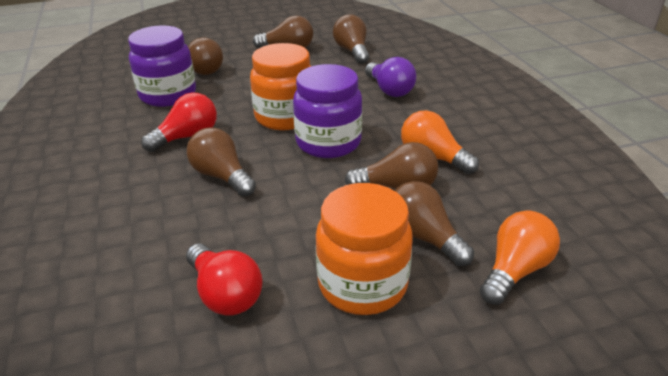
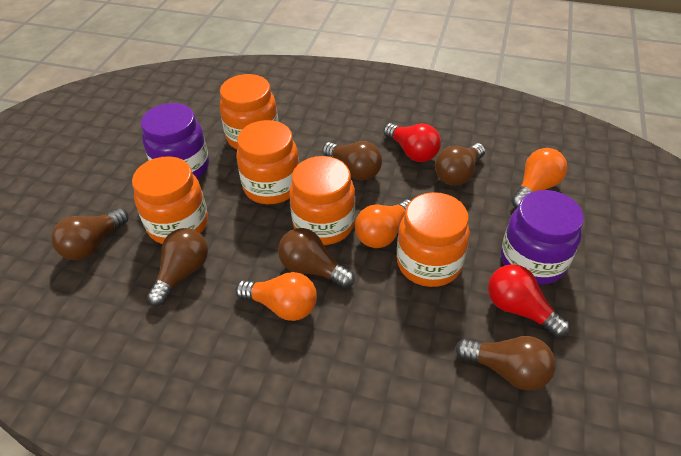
orange jar: [250,43,311,130] [316,183,413,315] = 2 -> [132,156,208,244] [219,74,279,149] [236,120,299,204] [289,156,355,245] [397,192,470,287] = 5
orange light bulb: [401,110,479,174] [480,211,560,305] = 2 -> [235,272,317,321] [355,199,411,248] [511,148,567,208] = 3
purple light bulb: [365,57,416,97] = 1 -> none = 0

